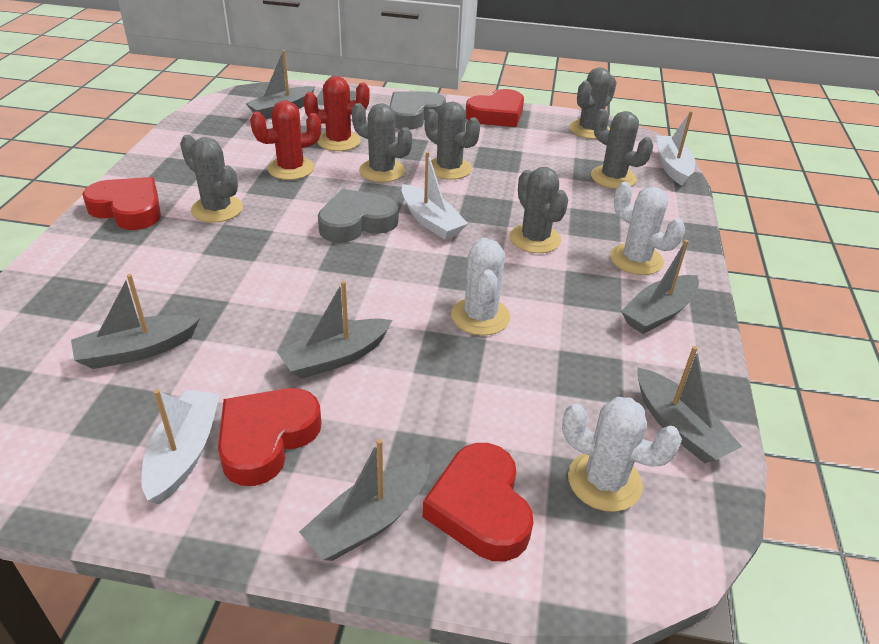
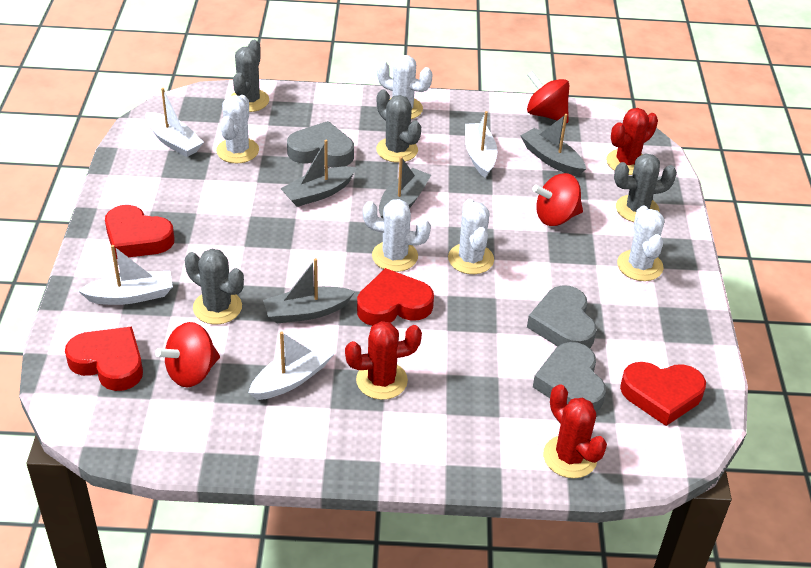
grey boat: [71,274,200,369] [245,50,315,119] [277,281,392,379] [299,439,430,561] [621,240,699,334] [637,346,742,463] = 6 -> [263,258,355,323] [280,140,357,207] [379,157,431,218] [520,114,586,176] = 4
grey cactus: [180,135,243,223] [352,103,412,182] [424,101,480,180] [510,167,568,253] [569,67,617,139] [591,109,653,189] = 6 -> [185,249,244,324] [231,40,269,112] [376,89,421,163] [614,153,677,222] = 4
grey heart: [318,189,398,243] [389,92,446,130] = 2 -> [287,121,354,168] [527,285,596,348] [533,342,606,412] = 3
red cactus: [250,101,321,180] [304,76,370,151] = 2 -> [345,321,422,400] [543,384,607,478] [606,108,658,175] = 3
red spinning top: none = 0 -> [155,322,220,387] [527,71,569,123] [532,173,583,226] = 3
white boat: [141,389,220,505] [401,151,468,240] [656,111,695,186] = 3 -> [78,245,173,305] [145,88,204,157] [248,331,334,400] [465,111,498,178] = 4
white cactus: [451,238,510,335] [562,397,682,512] [610,182,685,275] = 3 -> [216,95,259,163] [363,199,431,272] [377,55,433,119] [448,199,494,274] [617,206,664,281] = 5

